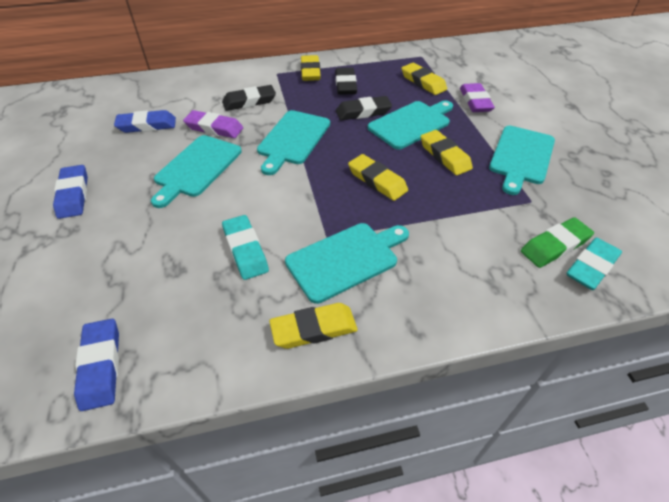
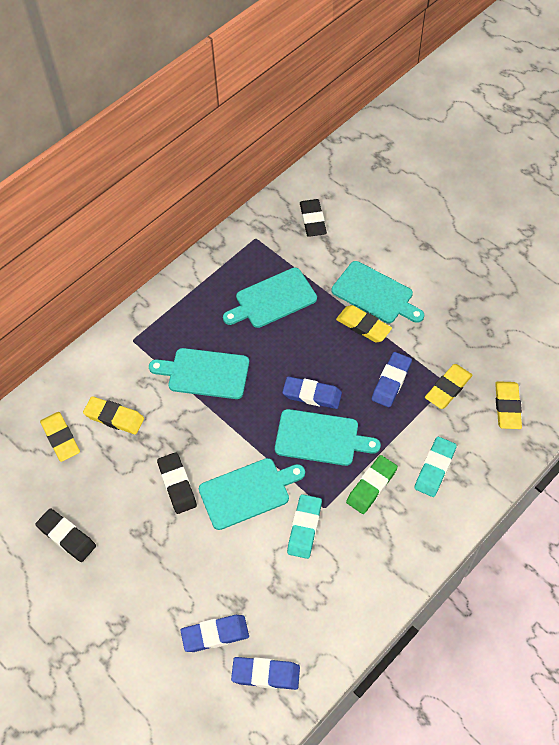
blue eraser: [53,165,88,219] [74,319,119,411] [114,110,176,133] = 3 -> [180,615,249,652] [231,657,300,690] [282,376,342,409] [372,352,412,407] = 4
purple eraser: [183,110,243,138] [460,83,495,112] = 2 -> none = 0

